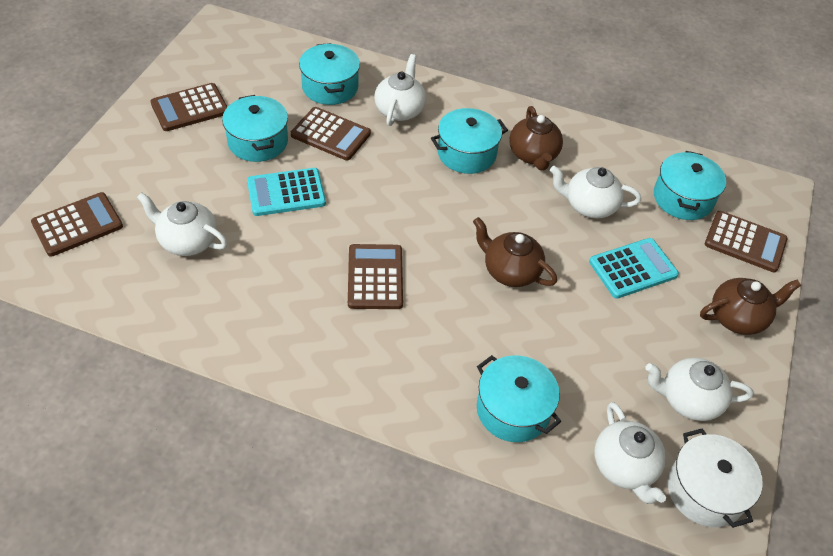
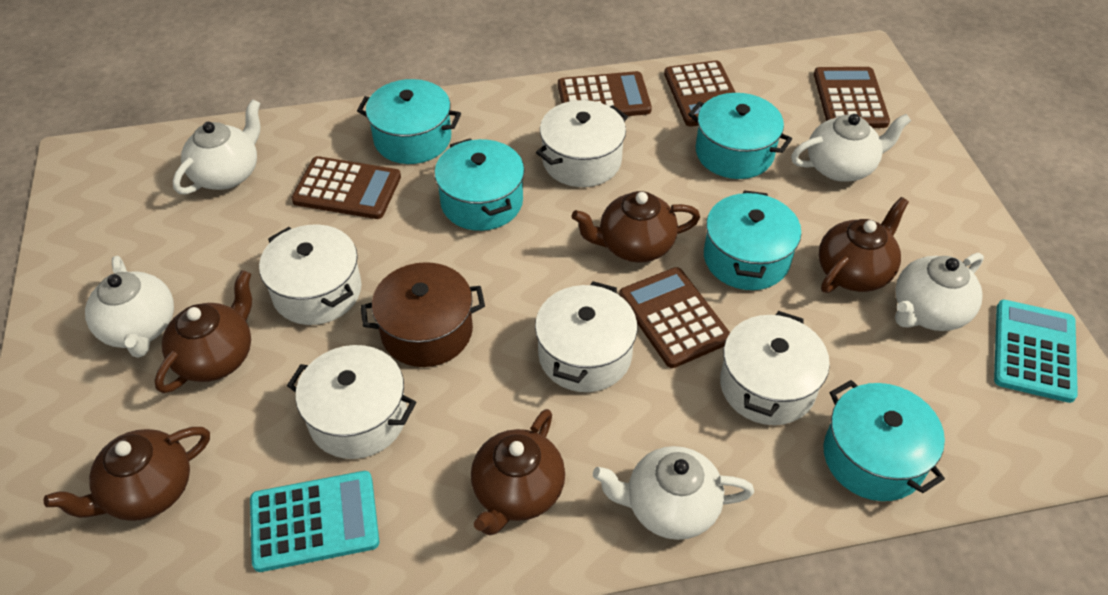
brown pot: none = 0 -> [361,262,485,367] = 1
brown teapot: [473,217,557,287] [509,106,563,170] [700,278,801,335] = 3 -> [44,427,210,521] [154,270,252,393] [471,409,565,535] [571,191,700,263] [819,197,909,293] = 5
white pot: [668,428,763,528] = 1 -> [259,225,362,325] [287,345,416,459] [535,281,637,392] [536,100,628,187] [720,311,830,425] = 5

